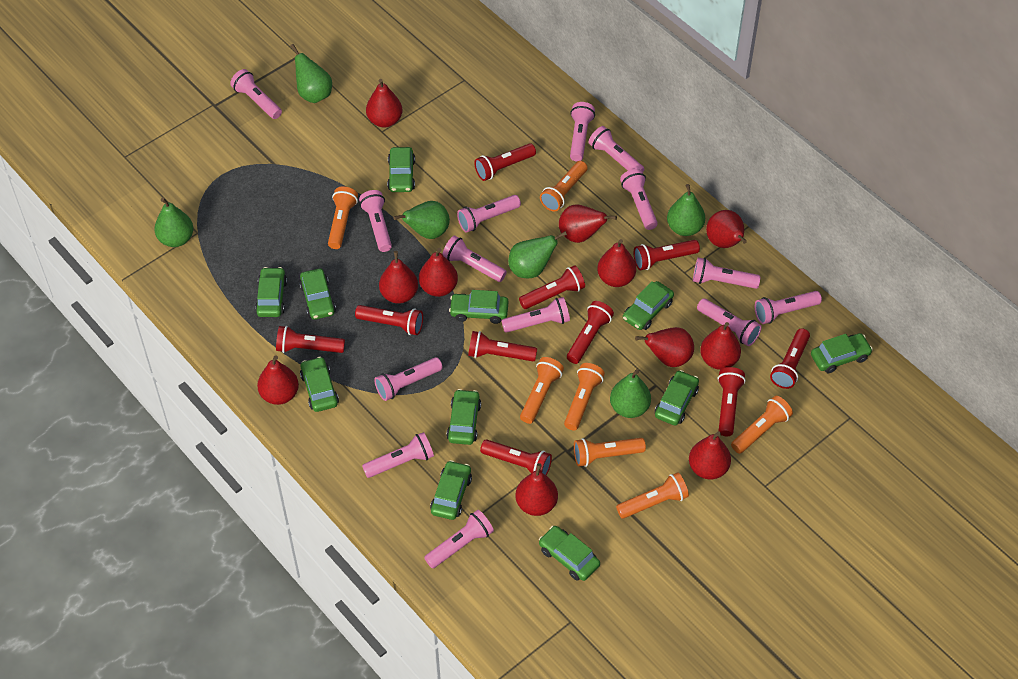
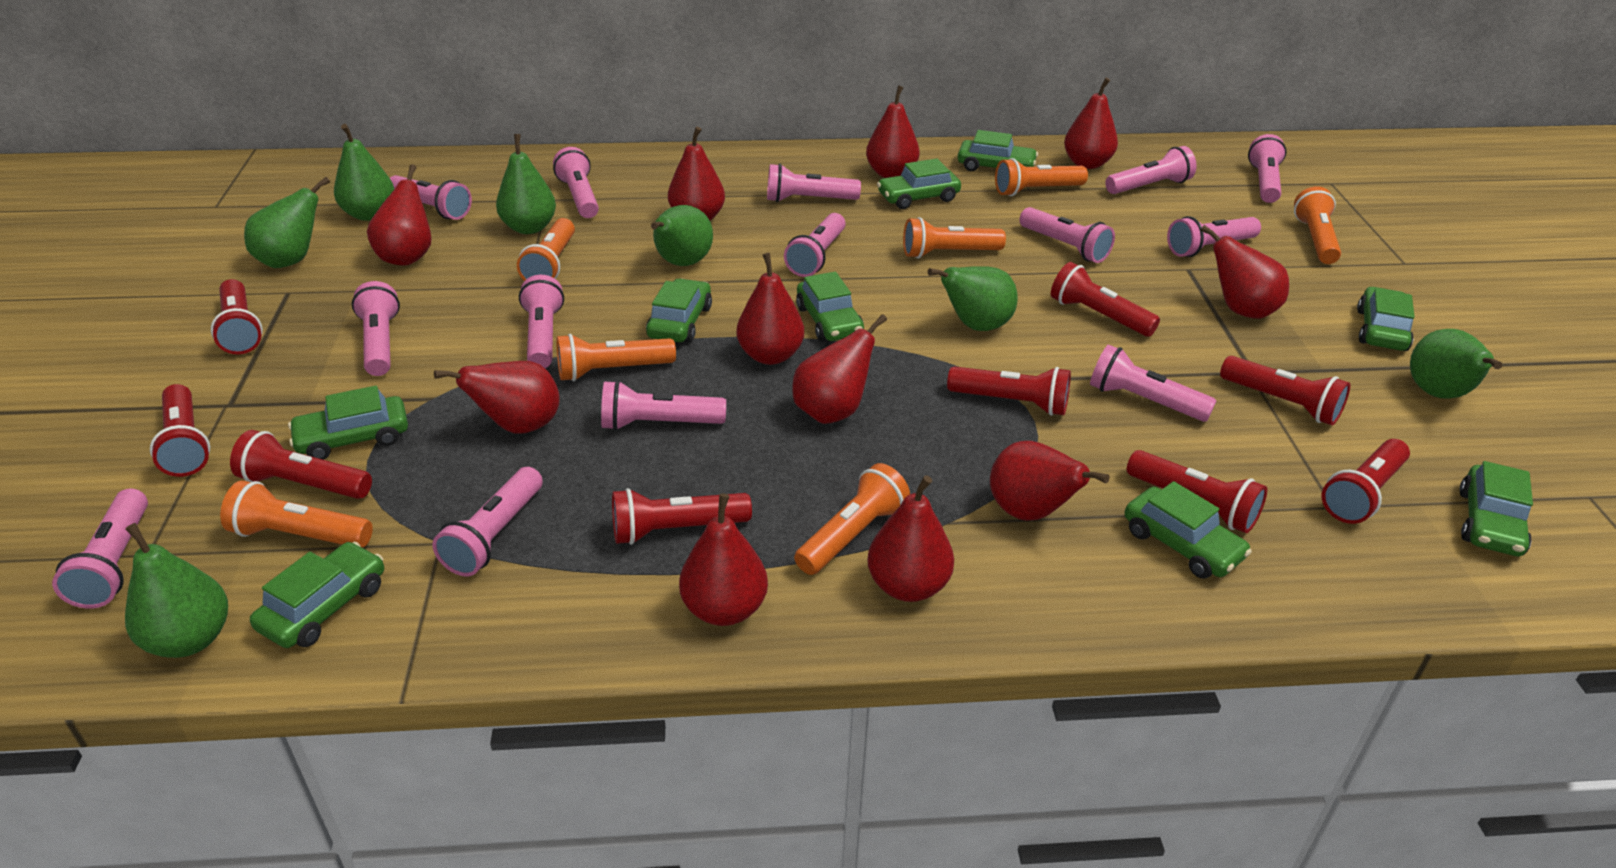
green car: [255,267,287,317] [299,269,336,320] [300,357,339,412] [387,147,415,192] [430,460,472,520] [447,389,481,445] [449,290,508,324] [539,526,600,581] [623,281,674,330] [655,370,699,425] [811,333,873,373] = 11 -> [250,542,384,648] [288,386,408,460] [646,278,712,342] [796,272,864,342] [877,159,961,209] [958,130,1038,171] [1125,481,1252,579] [1357,287,1415,351] [1460,461,1533,556] = 9
green pear: [154,197,193,247] [290,44,332,103] [393,201,450,239] [508,231,567,278] [610,369,651,418] [667,184,705,236] = 6 -> [125,523,228,658] [244,177,330,268] [334,124,394,221] [496,134,556,234] [651,205,713,266] [928,266,1018,331] [1410,329,1503,399] = 7
red flashlight: [276,326,345,353] [355,305,423,335] [468,331,537,361] [474,143,536,181] [480,439,552,476] [519,265,585,309] [567,301,614,364] [634,240,700,271] [718,367,746,436] [770,328,810,389] = 10 -> [150,384,210,477] [211,279,263,355] [230,430,372,499] [612,488,752,545] [947,366,1071,416] [1051,262,1160,337] [1127,450,1267,533] [1220,356,1350,425] [1322,439,1410,524] = 9

